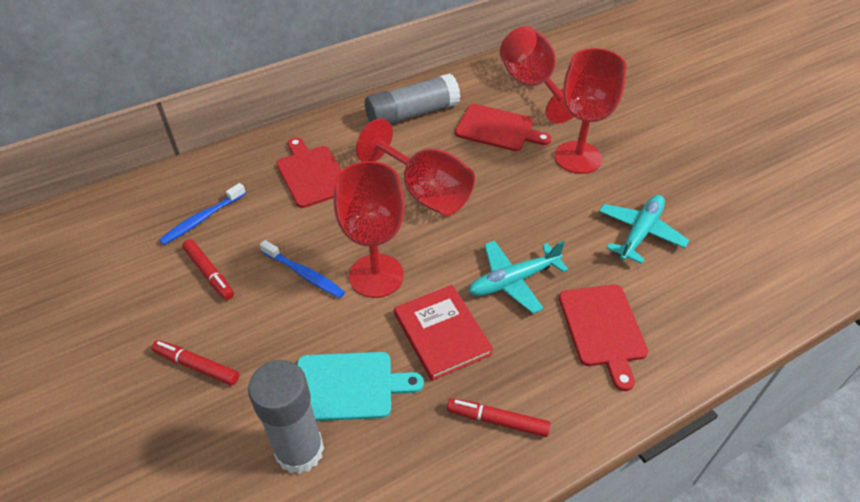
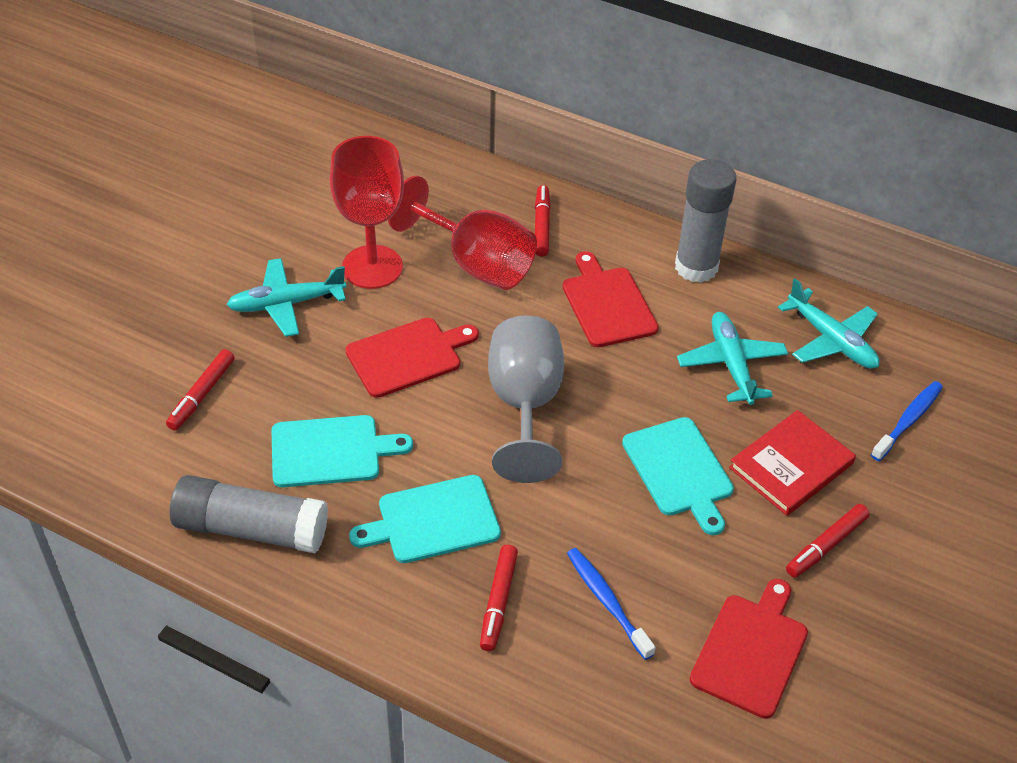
grey goblet: none = 0 -> [488,316,564,483] = 1
red goblet: [333,161,405,298] [356,118,475,216] [500,26,574,123] [555,48,626,174] = 4 -> [330,136,404,289] [388,175,537,290] = 2
red marker: [152,340,239,385] [182,239,234,300] [447,398,551,437] = 3 -> [166,349,235,431] [480,545,518,651] [535,185,551,257] [786,504,870,577] = 4
turquoise cutting board: [297,352,424,421] = 1 -> [271,415,413,487] [349,475,501,563] [622,417,734,535] = 3
turquoise plane: [468,240,568,313] [599,195,689,264] = 2 -> [227,258,347,337] [677,312,788,405] [778,278,880,369] = 3

